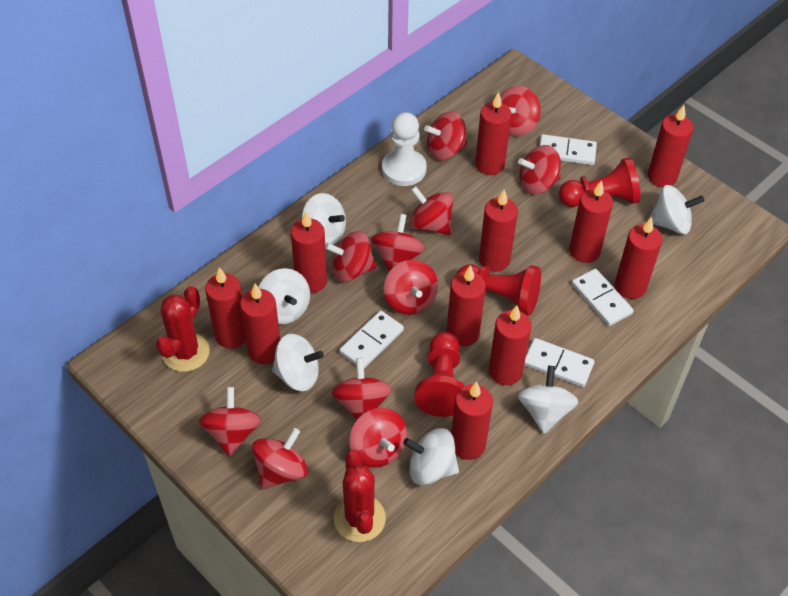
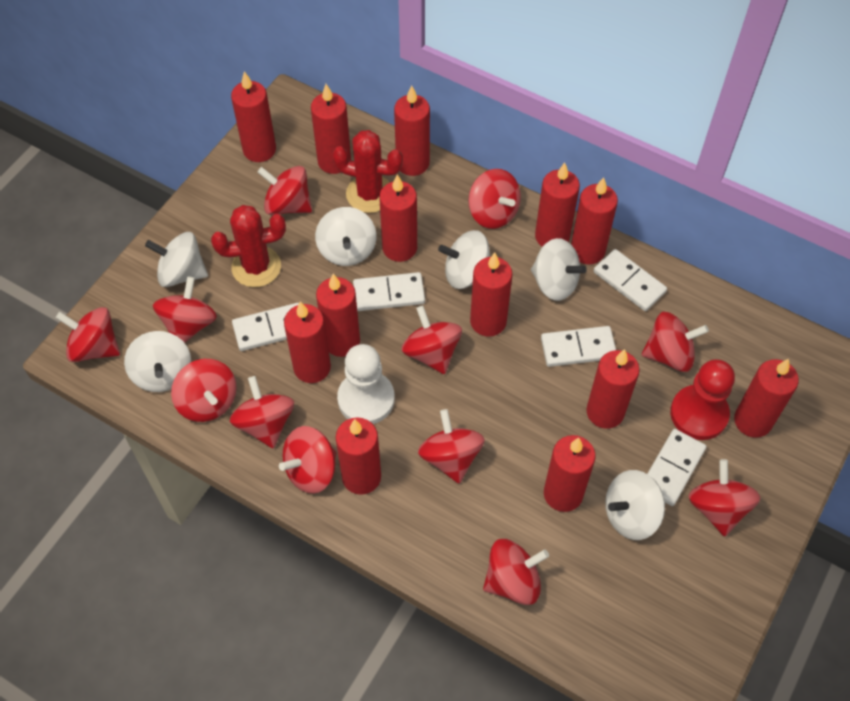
red candle: [205,267,246,349] [240,284,280,364] [291,212,327,293] [447,265,486,346] [451,382,493,460] [475,92,512,175] [479,190,518,272] [489,305,532,385] [569,180,613,263] [615,217,662,299] [648,105,693,187] = 11 -> [231,71,276,162] [284,301,331,383] [311,84,351,174] [316,274,360,357] [336,417,381,495] [379,174,417,262] [394,86,430,176] [470,253,512,337] [535,163,580,247] [544,435,596,512] [571,177,618,264] [587,349,640,429] [734,359,799,438] = 13
red pawn: [414,332,465,417] [456,264,541,315] [559,157,641,207] = 3 -> [670,359,735,440] = 1
red spinning top: [199,387,261,456] [252,428,308,489] [325,231,377,282] [331,358,391,420] [349,408,407,468] [371,214,425,271] [384,260,438,315] [409,186,453,235] [424,111,467,161] [500,86,541,136] [518,145,561,195] = 11 -> [55,307,120,362] [153,276,217,343] [171,359,237,422] [229,376,294,448] [257,166,312,215] [279,426,336,494] [401,305,462,374] [418,409,485,483] [468,169,521,229] [483,539,549,605] [642,312,709,372] [688,459,760,537] = 12
white domino: [339,311,404,369] [524,338,595,387] [540,134,597,165] [572,269,634,326] = 4 -> [232,303,299,351] [353,272,425,311] [541,326,616,367] [593,249,667,311] [647,429,706,506] = 5

